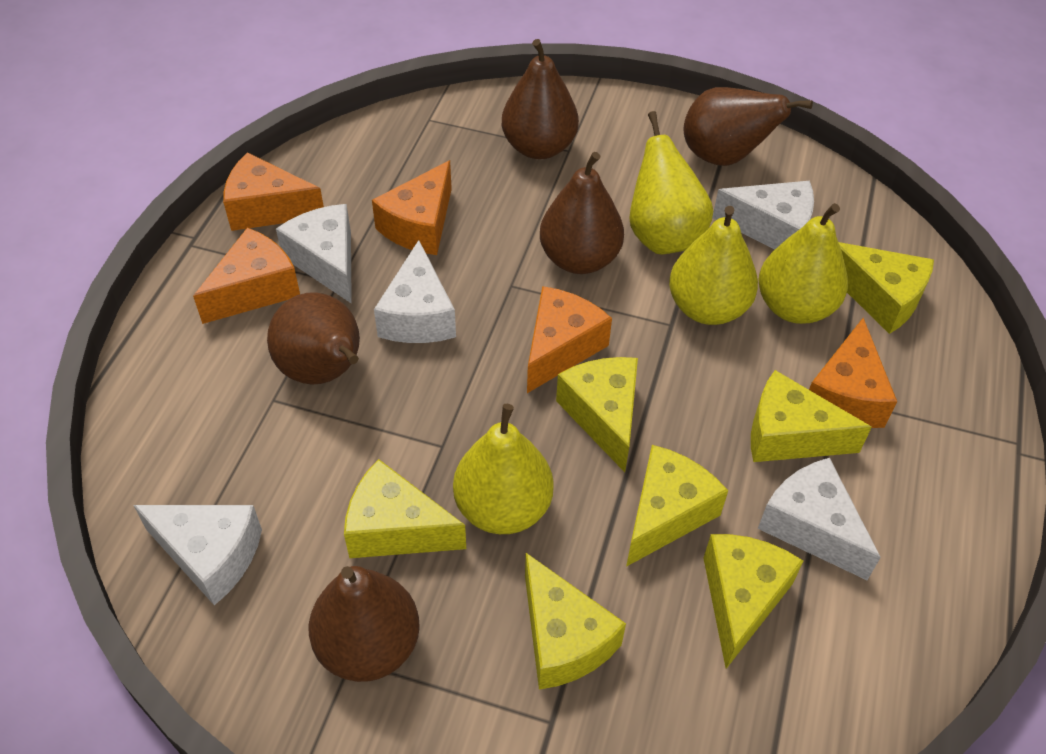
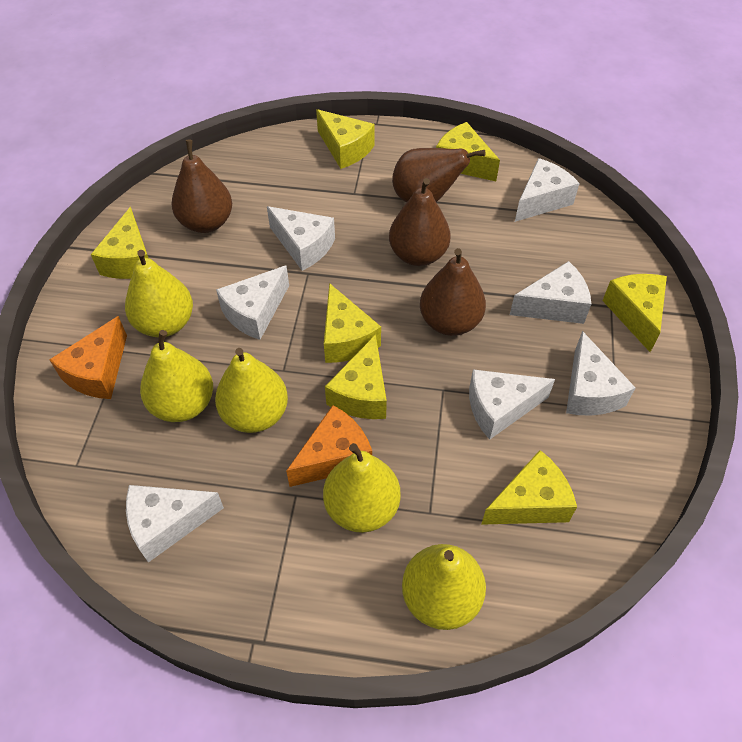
brown pear: [267,292,360,385] [309,566,420,682] [502,39,579,159] [540,152,624,274] [684,87,813,166] = 5 -> [172,140,232,233] [389,178,450,266] [392,148,485,203] [420,248,486,336] = 4
orange cheese: [193,228,300,324] [223,152,324,231] [372,160,452,255] [527,286,612,393] [809,318,897,428] = 5 -> [49,316,127,399] [286,405,372,487] = 2
white cheese: [133,505,262,605] [276,204,352,304] [374,240,456,343] [712,181,814,250] [758,458,881,580] = 5 -> [126,485,224,562] [216,265,289,340] [267,206,335,271] [469,369,555,440] [510,261,591,324] [515,158,580,222] [566,331,635,415] = 7
yellow pear: [453,404,554,534] [629,111,713,255] [669,206,758,325] [758,203,848,324] = 4 -> [125,250,193,337] [140,330,213,422] [215,348,288,433] [323,443,401,533] [402,544,486,630] = 5

